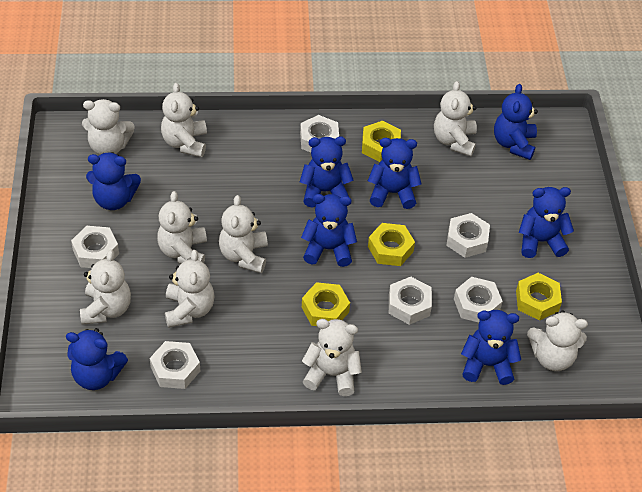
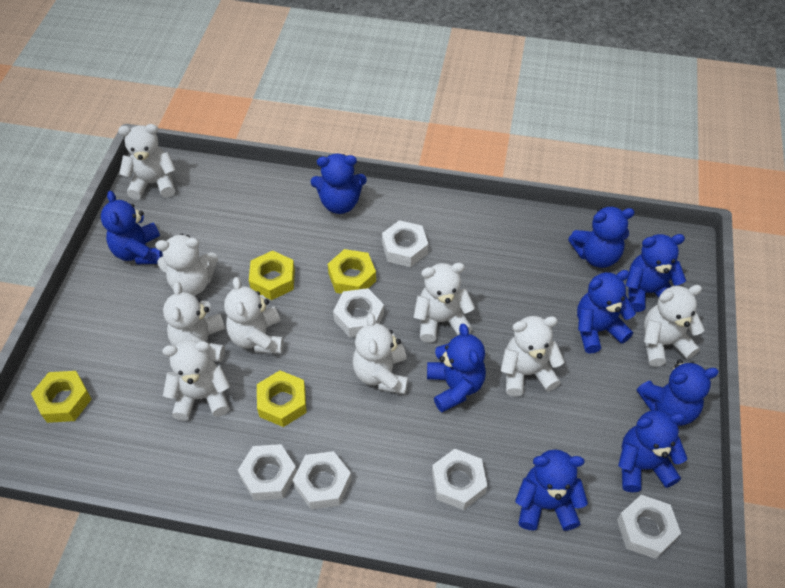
blue teddy bear: [66,328,128,390] [86,152,141,210] [300,136,353,208] [301,194,357,267] [368,138,421,209] [461,310,521,385] [494,84,538,160] [519,187,574,258] = 8 -> [101,191,163,264] [311,154,367,214] [427,323,486,412] [515,449,588,531] [568,206,635,268] [577,270,636,353] [618,410,687,492] [626,234,686,312] [637,360,719,426] = 9

